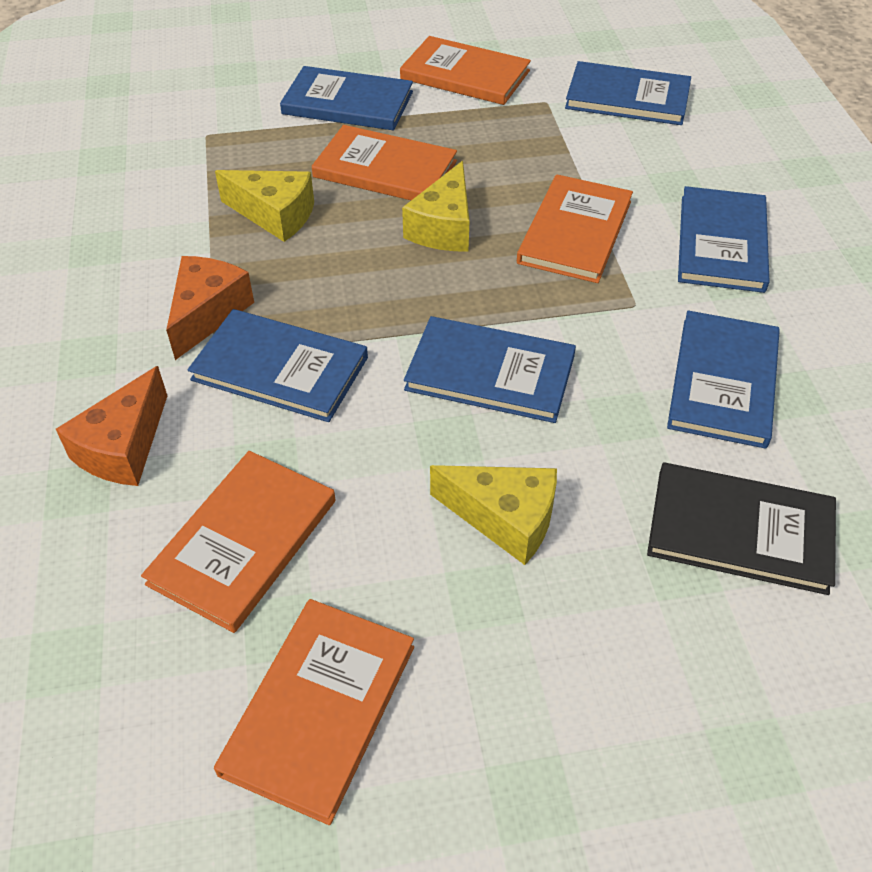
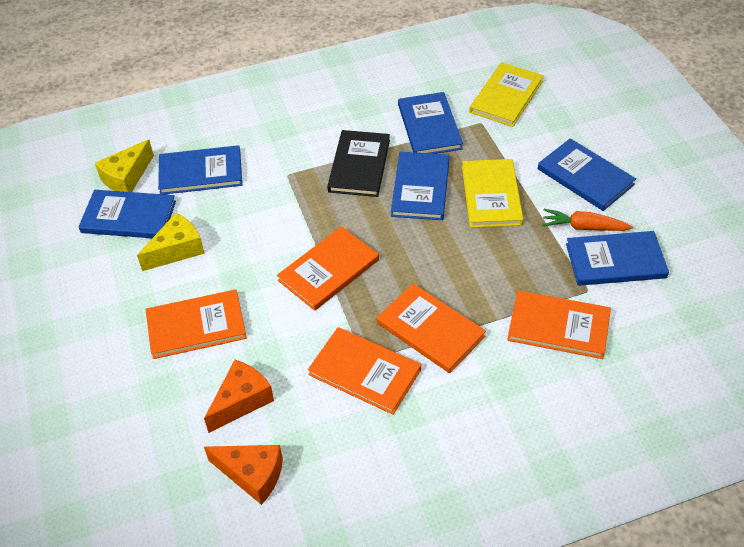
orange carrot: none = 0 -> [543,209,633,231] = 1
yellow book: none = 0 -> [462,159,524,228] [469,62,544,127] = 2
yellow cheese: [215,170,314,242] [402,161,469,252] [430,465,557,565] = 3 -> [95,139,154,192] [137,213,205,271] = 2

